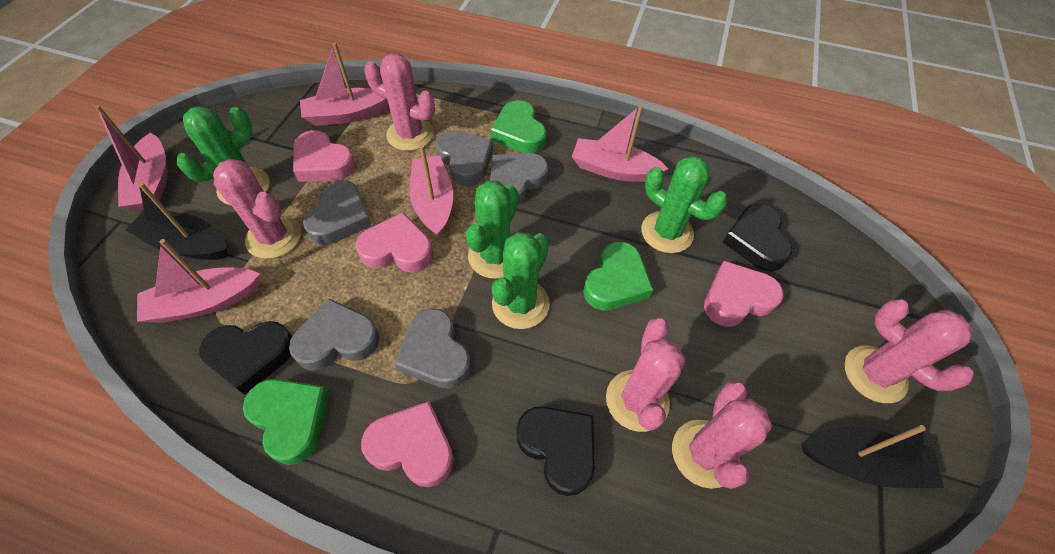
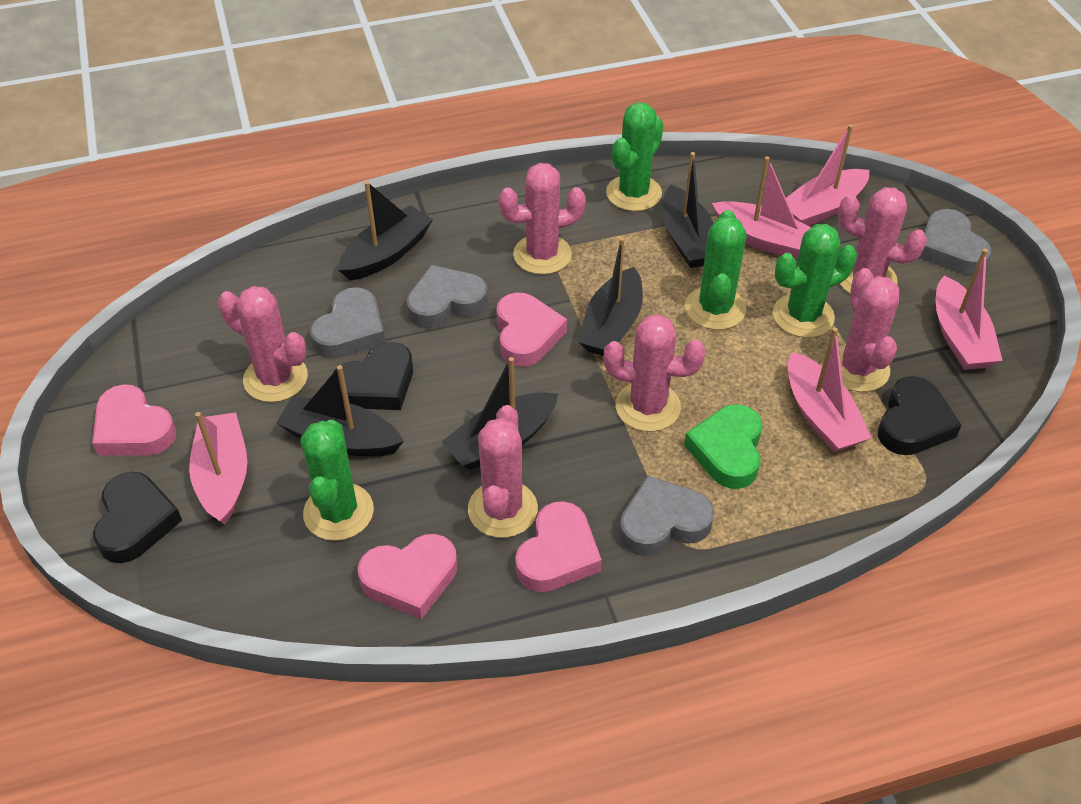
black boat: [125,183,228,260] [801,425,944,488] = 2 -> [276,365,404,457] [338,181,433,280] [441,357,558,470] [579,237,643,356] [662,152,713,268] = 5
green heart: [243,379,330,465] [491,100,546,153] [583,242,653,311] = 3 -> [684,404,763,489] = 1
grey heart: [289,298,379,370] [303,180,372,245] [395,308,471,389] [436,131,493,186] [490,153,549,205] = 5 -> [310,287,385,358] [407,265,488,329] [619,476,714,556] [919,209,991,275] = 4
pink cactus: [213,159,301,259] [364,54,435,151] [606,318,686,432] [672,381,772,489] [844,299,973,403] = 5 -> [218,286,308,402] [468,405,538,538] [499,163,586,275] [603,314,706,432] [838,187,927,293] [839,268,900,392] = 6

